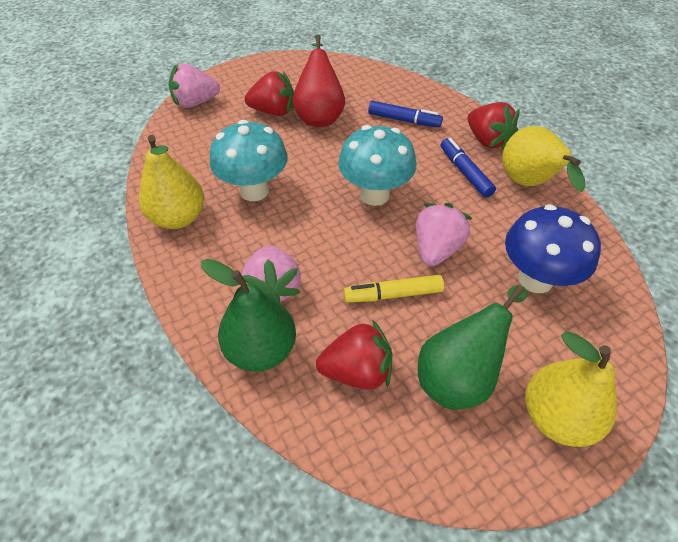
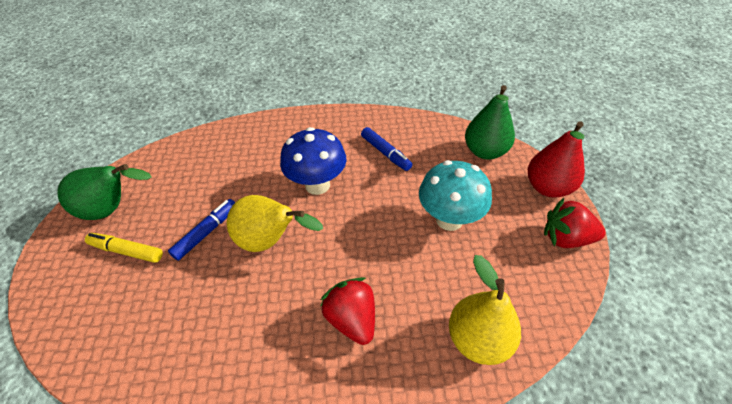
pink strawberry: [169,63,220,108] [242,246,301,303] [416,203,472,266] = 3 -> none = 0
red strawberry: [245,71,294,116] [316,319,392,390] [468,102,519,150] = 3 -> [320,277,375,345] [544,198,606,248] = 2
turquoise mushroom: [210,120,288,201] [338,125,416,206] = 2 -> [419,160,492,231] = 1
yellow pear: [139,135,204,229] [502,126,585,192] [525,331,617,447] = 3 -> [227,195,323,252] [449,255,521,365] = 2

